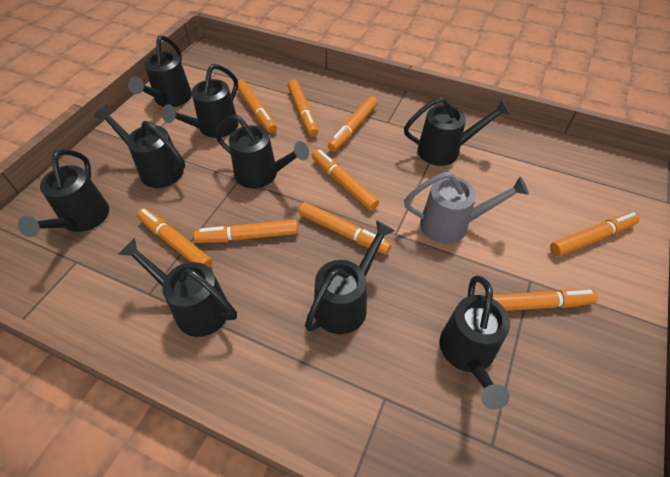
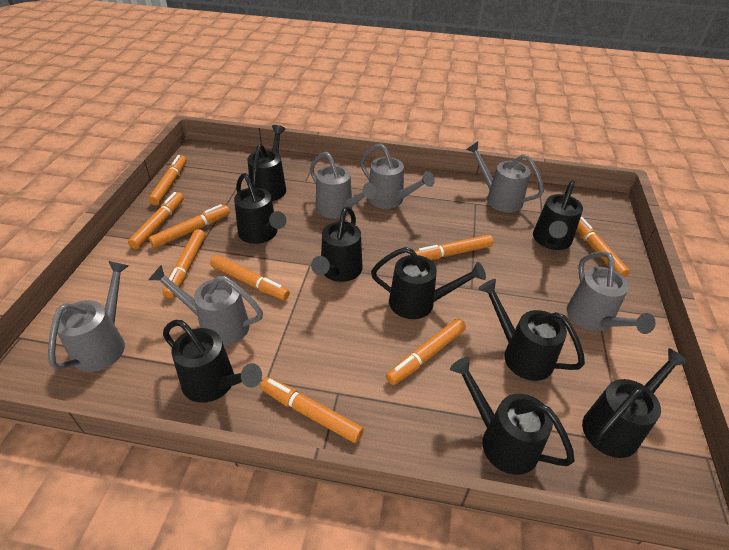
grey watering can: [404,172,529,244] = 1 -> [48,261,129,372] [148,265,263,346] [310,152,376,219] [360,144,435,209] [466,141,544,213] [567,251,656,334] = 6

